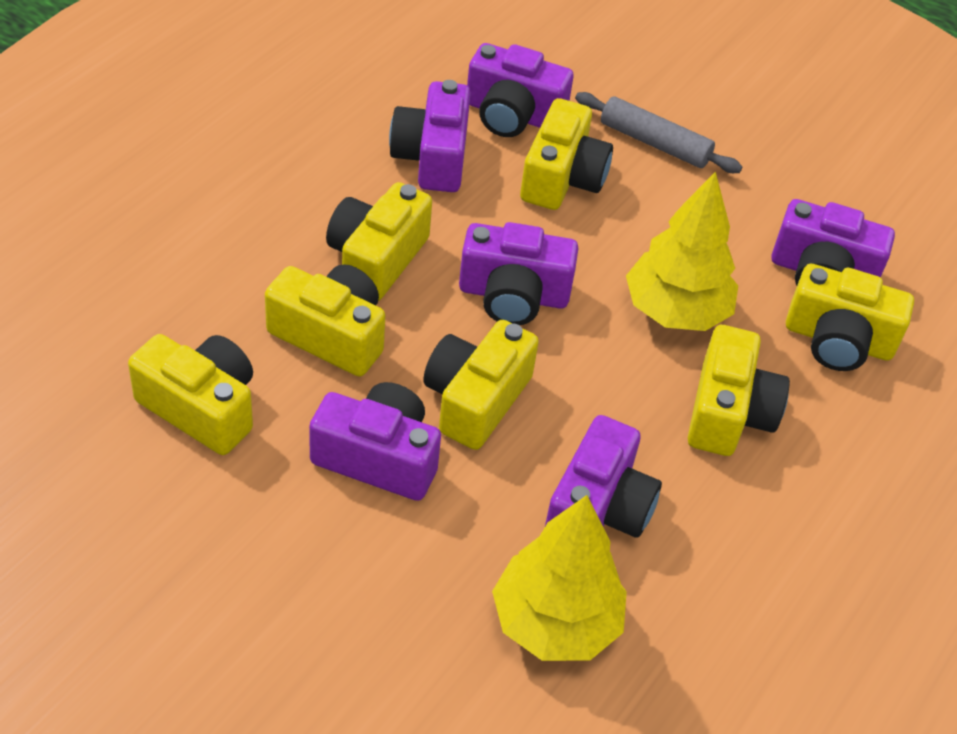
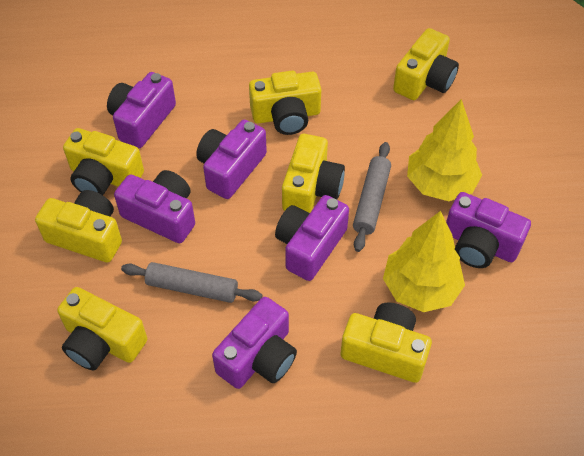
grey rolling pin: [575,92,742,173] = 1 -> [121,262,263,303] [353,142,391,252] = 2

